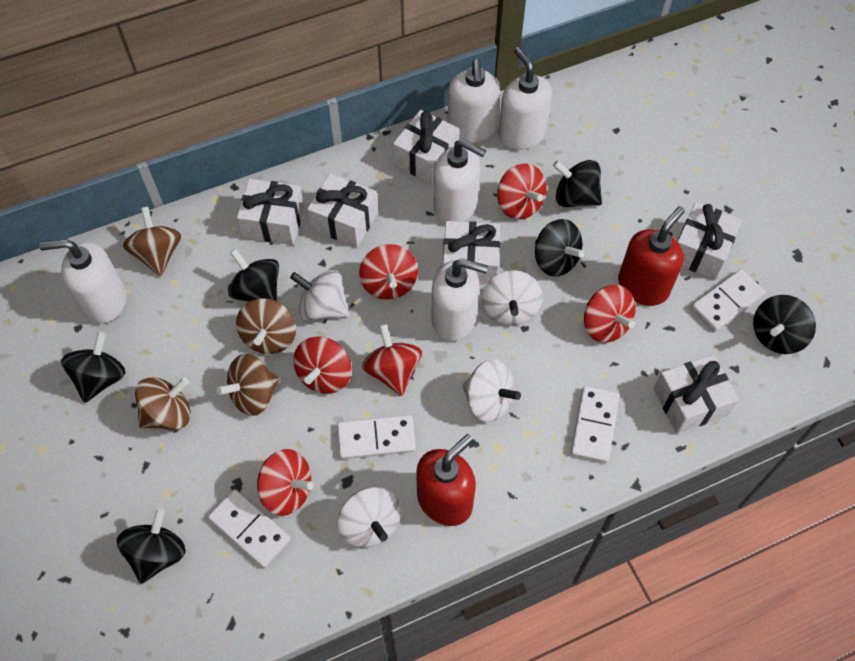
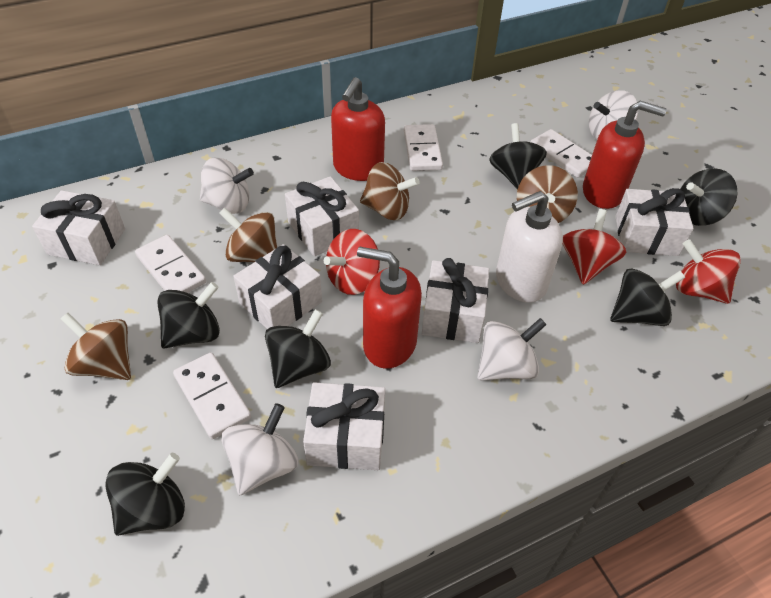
red soap dispenser: [416,434,476,526] [618,206,685,306] = 2 -> [331,77,385,181] [357,247,422,369] [583,101,667,209] = 3
red spinning top: [257,449,314,516] [293,337,352,394] [359,244,418,300] [362,324,422,396] [497,163,547,220] [584,285,636,343] = 6 -> [324,229,380,295] [562,209,626,285] [676,239,741,304] = 3
white soap dispenser: [39,239,126,324] [432,258,488,341] [434,139,486,224] [447,59,501,143] [498,47,552,150] = 5 -> [496,191,563,303] = 1

